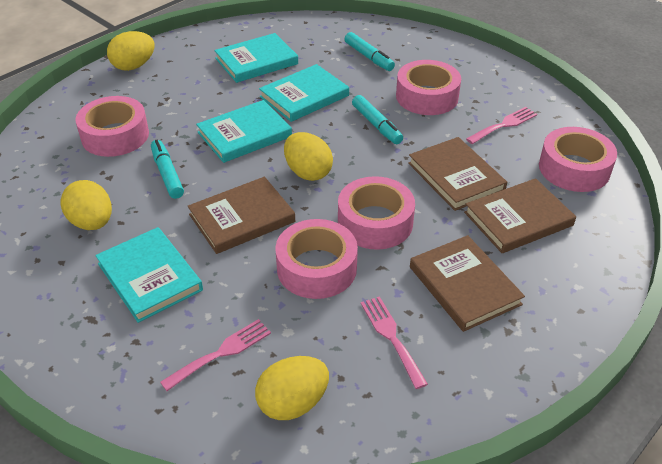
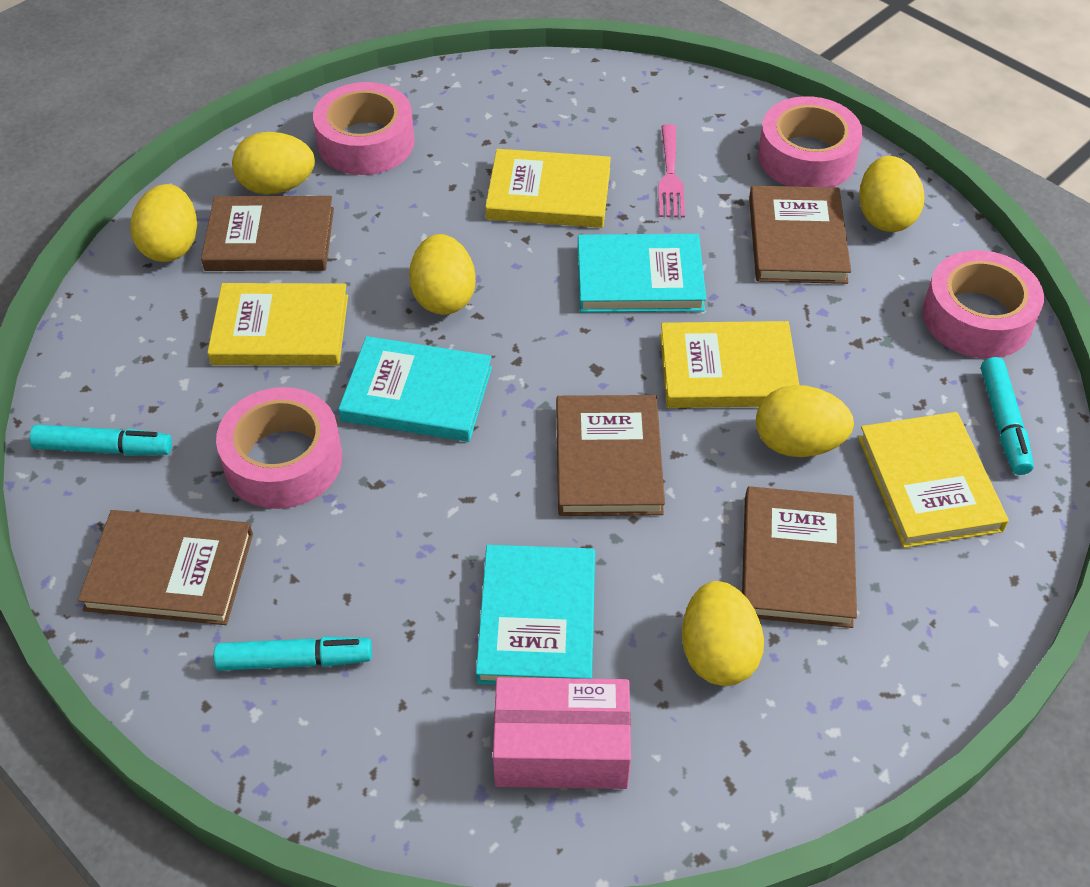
brown book: [188,177,295,254] [408,137,507,211] [410,235,525,332] [464,178,576,253] = 4 -> [78,510,253,625] [201,196,334,271] [556,395,665,516] [742,486,857,628] [749,186,851,284] = 5
pink box: none = 0 -> [493,677,631,789] = 1
pink fork: [160,319,271,391] [361,296,428,389] [466,107,537,144] = 3 -> [658,124,685,218] = 1
pink tape: [75,96,149,157] [275,219,358,299] [338,176,415,250] [396,60,461,115] [539,127,617,192] = 5 -> [216,387,342,509] [313,82,415,175] [758,96,863,187] [922,250,1044,358] = 4
turquoise book: [95,227,203,323] [196,100,292,163] [214,33,298,83] [259,64,349,122] = 4 -> [338,336,492,442] [476,545,595,685] [578,234,706,313] = 3
yellow book: none = 0 -> [207,283,348,365] [485,149,611,228] [660,321,799,408] [858,412,1009,548] = 4
yellow egg: [61,180,112,230] [107,31,155,71] [255,356,329,420] [284,132,333,181] = 4 -> [130,184,197,262] [232,132,315,195] [409,234,476,315] [682,581,764,686] [756,385,854,457] [859,156,925,232] = 6

